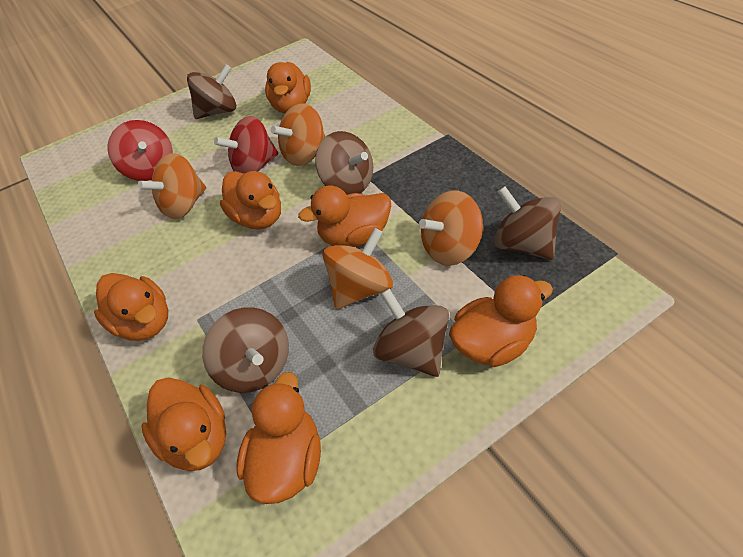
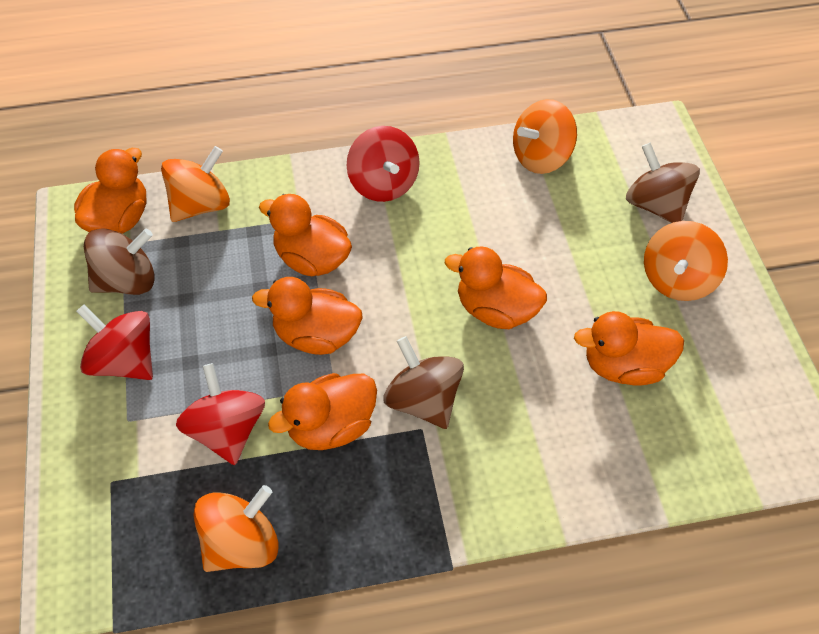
brown spinning top: [187,64,236,119] [202,307,289,393] [315,131,373,195] [373,288,449,377] [494,186,561,260] = 5 -> [84,228,155,295] [384,336,464,429] [626,143,700,223] = 3
orange duck: [94,273,168,341] [141,377,226,471] [220,171,281,229] [236,372,321,504] [265,62,311,113] [298,185,391,247] [449,275,553,367] = 7 -> [74,148,146,234] [252,277,363,355] [259,194,352,276] [268,373,377,450] [445,247,547,329] [574,311,684,386] = 6
red spinning top: [108,120,173,181] [214,116,278,174] = 2 -> [76,304,153,380] [176,363,265,465] [347,126,420,202] = 3

